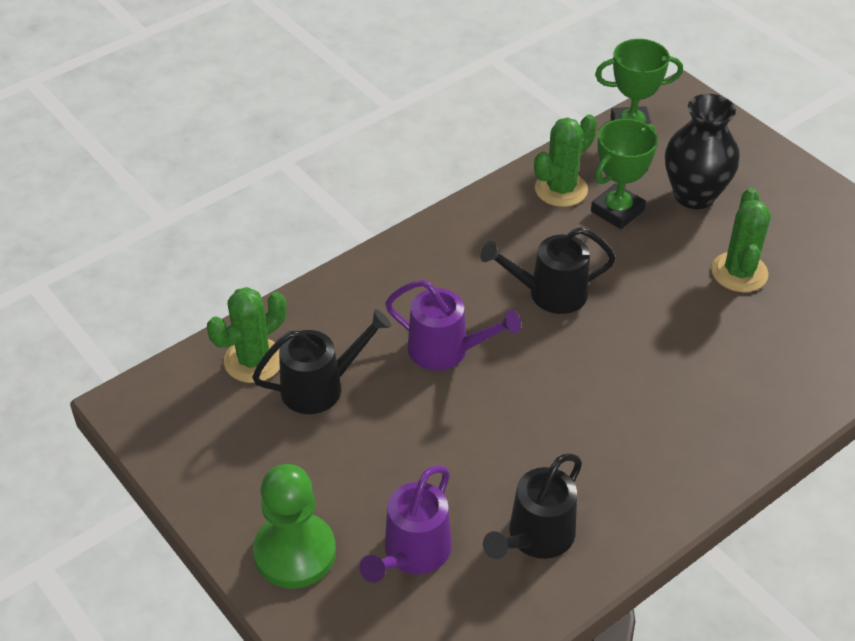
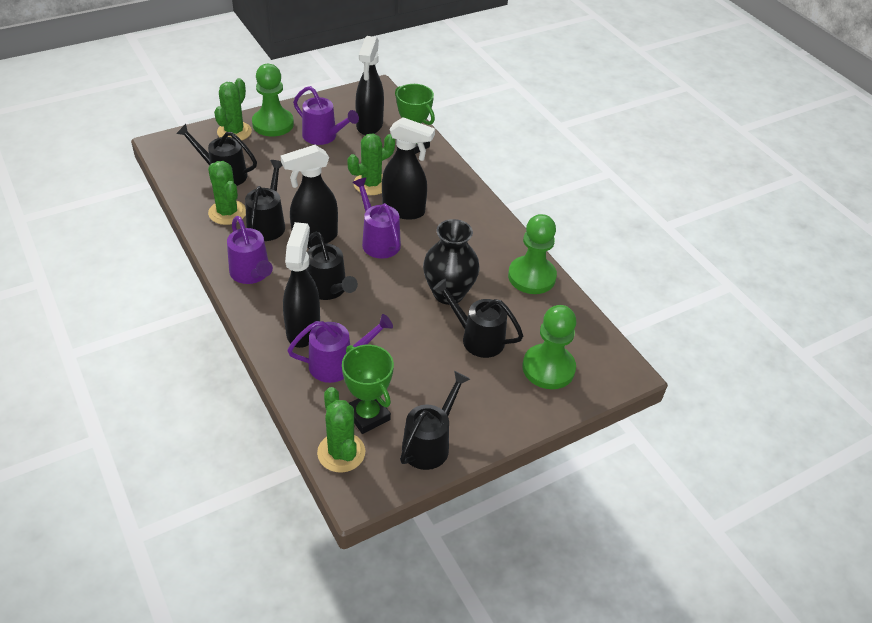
black spray bottle: none = 0 -> [281,145,338,248] [283,222,320,348] [356,36,384,135] [382,117,435,220] = 4
black watering can: [252,309,391,414] [480,227,616,314] [483,454,582,559] = 3 -> [176,124,257,186] [245,160,285,241] [306,232,358,300] [400,371,470,470] [433,279,523,358] = 5
green cactus: [207,287,286,383] [534,114,597,207] [711,188,771,292] = 3 -> [208,161,246,225] [214,78,252,140] [317,387,365,473] [347,134,395,195] = 4
green pawn: [253,464,336,588] = 1 -> [252,64,294,136] [508,214,557,294] [523,305,576,389] = 3
purple watering can: [359,465,452,583] [385,280,521,371] = 2 -> [227,216,273,284] [287,314,393,383] [293,86,359,145] [352,178,401,259] = 4

